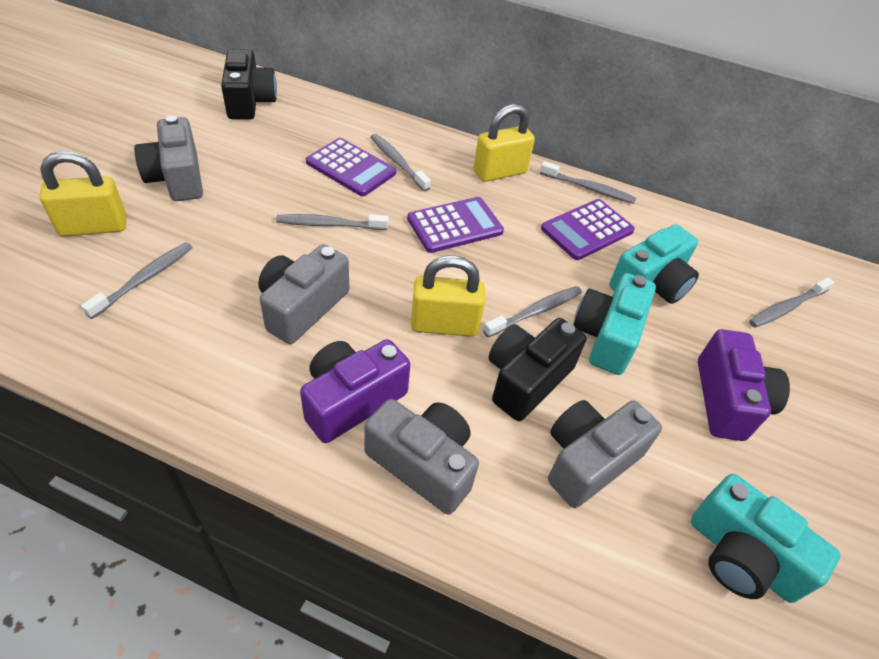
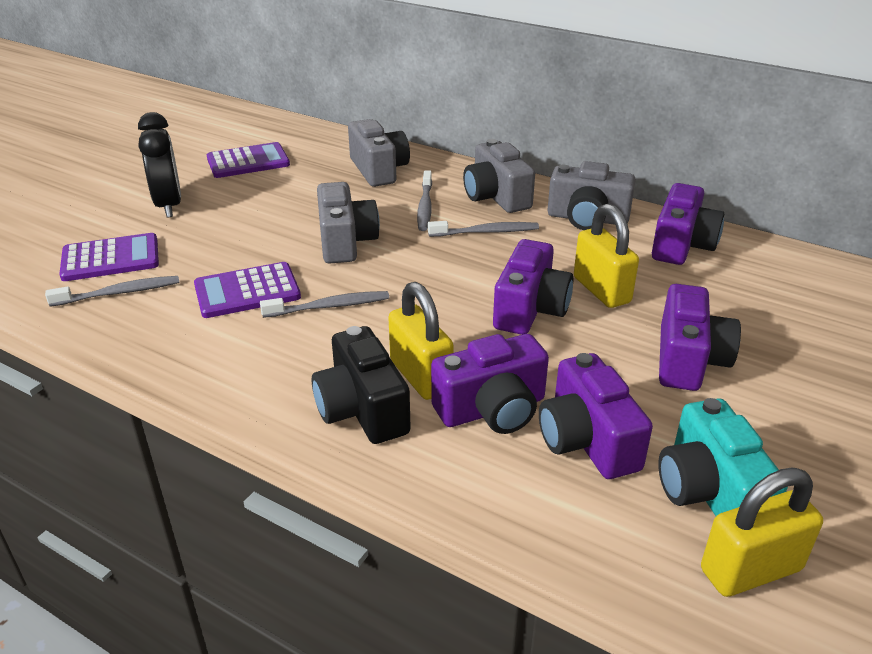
black camera: [221,49,277,120] [489,318,587,421] = 2 -> [311,326,411,444] = 1
black clock: none = 0 -> [138,112,181,218] = 1
grey toothbrush: [81,242,193,319] [276,214,389,230] [370,134,431,191] [483,286,582,337] [540,161,636,204] [749,277,835,328] = 6 -> [45,276,179,307] [260,291,389,318] [417,170,432,231] [428,221,539,237] = 4
purple camera: [300,339,410,443] [698,329,790,441] = 2 -> [431,334,549,434] [493,239,573,335] [539,353,653,479] [652,183,724,265] [659,284,741,391] = 5
turquoise camera: [573,273,656,375] [609,224,699,304] [691,474,841,603] = 3 -> [658,398,788,516] = 1

